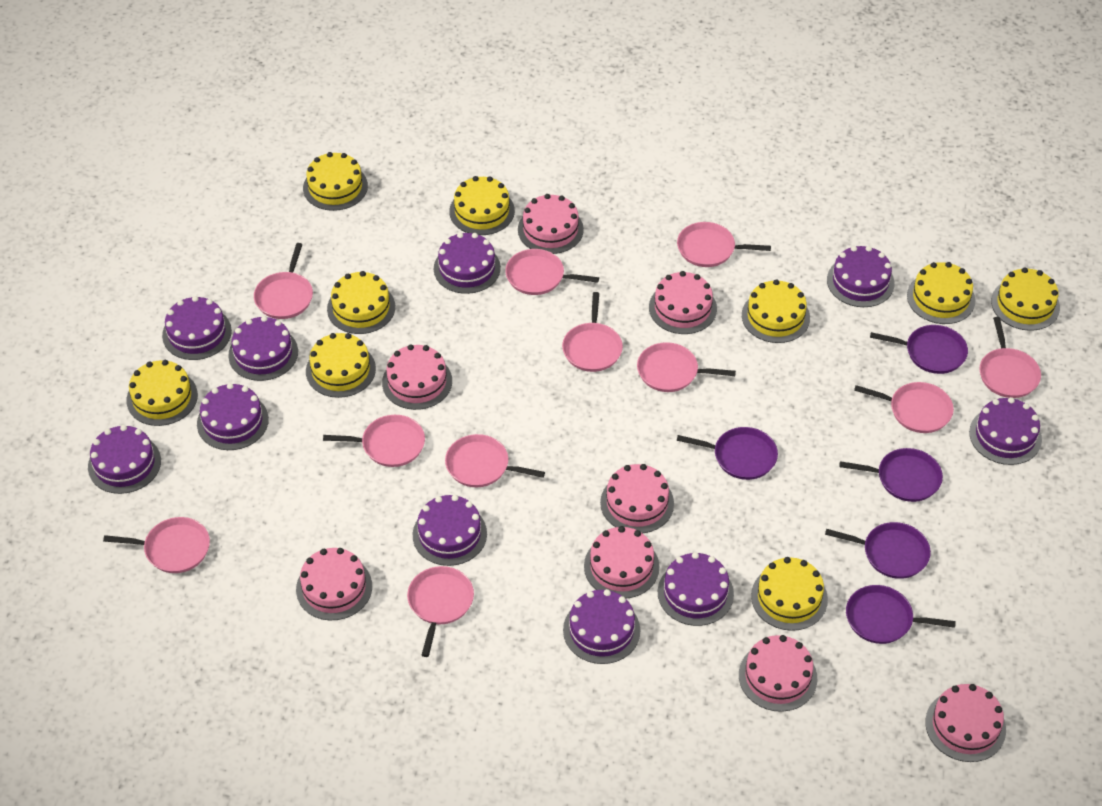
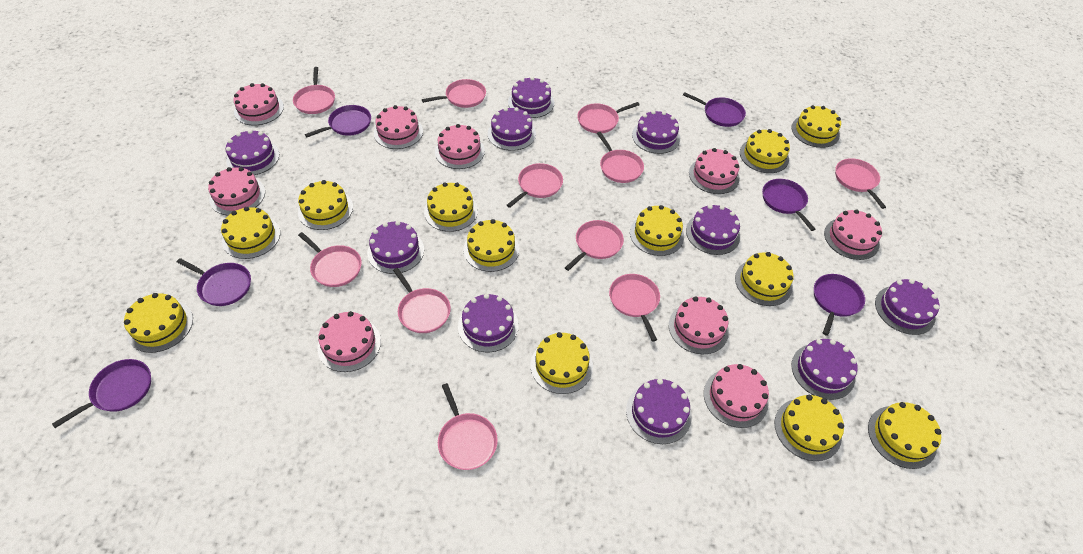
pink cake: [296,548,372,620] [382,344,452,410] [518,194,584,254] [584,526,659,598] [600,464,674,533] [649,271,717,334] [739,635,817,712] [925,684,1006,762] = 8 -> [208,167,265,215] [233,83,284,125] [317,311,381,372] [374,105,423,149] [435,124,485,169] [669,296,729,354] [689,148,740,194] [704,364,769,428] [824,209,882,260] = 9
purple pan: [677,427,778,480] [825,522,931,579] [839,448,943,502] [846,585,956,644] [870,325,968,374] = 5 -> [52,359,151,428] [177,258,251,306] [305,105,371,137] [683,92,746,127] [762,179,816,231] [814,274,865,336] = 6
yellow cake: [127,360,198,426] [303,152,368,211] [306,333,376,398] [327,271,395,334] [449,176,515,235] [742,279,810,343] [751,557,828,631] [907,262,975,324] [991,267,1060,331] = 9 -> [124,293,193,353] [221,207,280,259] [298,180,353,230] [424,182,478,232] [463,219,519,272] [530,332,593,394] [630,205,684,256] [735,252,794,306] [740,129,790,173] [775,395,844,461] [791,105,841,148] [868,402,941,469] = 12

